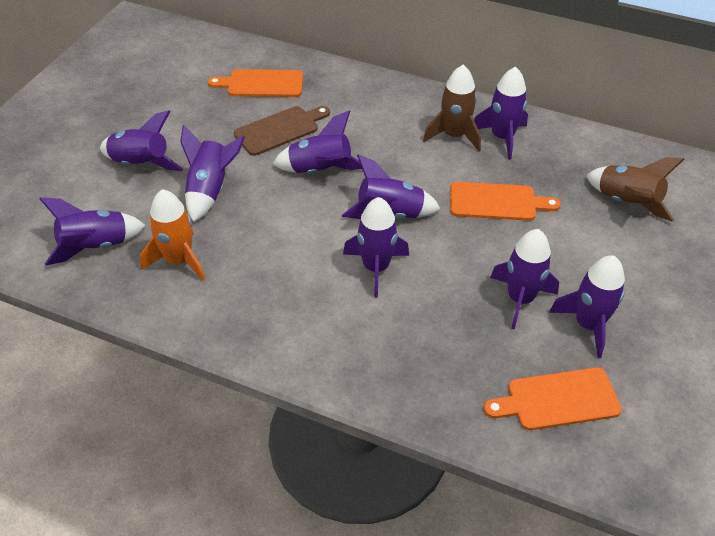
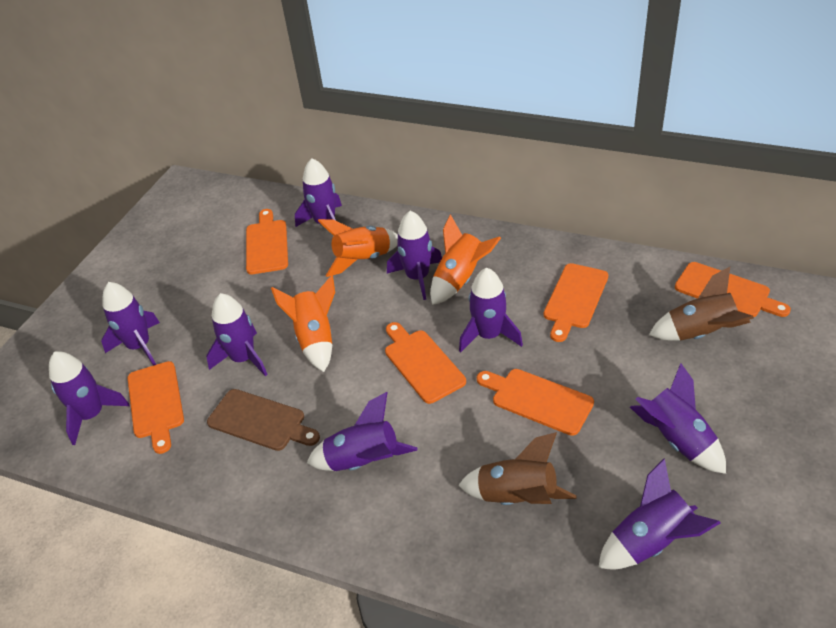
orange cutting board: [208,69,303,97] [450,182,561,221] [484,368,622,430] = 3 -> [127,361,184,454] [246,209,288,274] [385,322,466,404] [477,369,594,436] [544,263,608,342] [675,262,791,317] = 6
orange rocket: [140,189,205,281] = 1 -> [271,275,335,372] [318,219,398,277] [430,214,501,305] = 3

